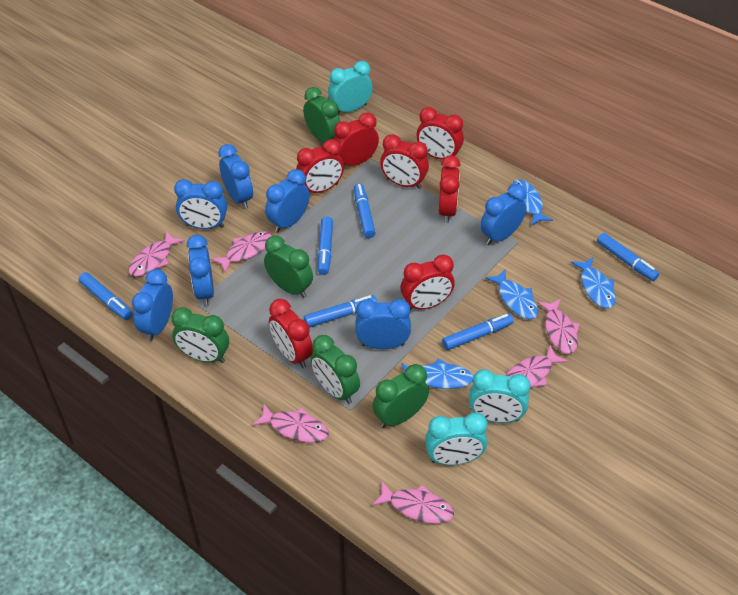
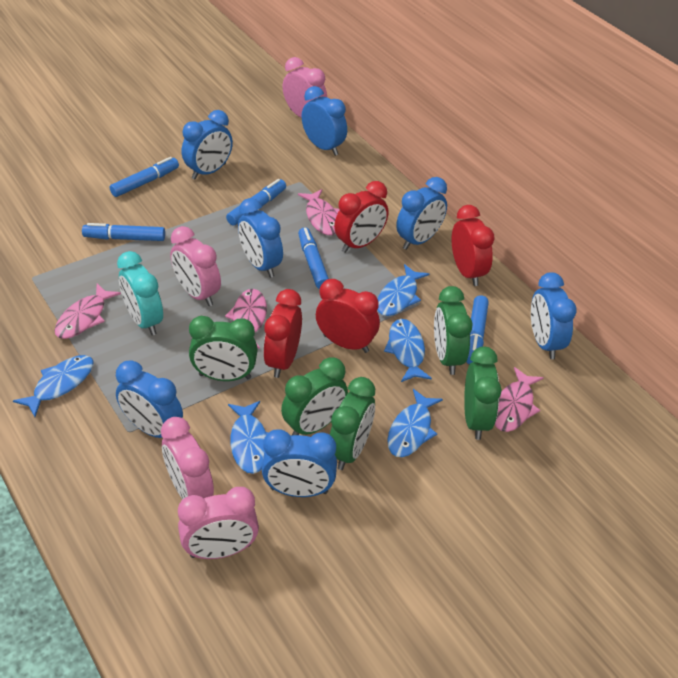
blue fish: [401,359,473,389] [485,269,538,319] [512,180,553,226] [571,257,615,309] = 4 -> [13,355,94,417] [228,401,269,474] [378,264,429,316] [384,319,432,382] [387,389,443,457] = 5
blue marker: [79,272,133,320] [304,295,377,328] [318,216,333,275] [354,183,376,238] [442,314,513,350] [597,233,659,281] = 6 -> [82,223,165,241] [110,157,179,197] [226,179,286,225] [298,227,329,289] [466,295,489,364] = 5
pink clock: none = 0 -> [161,417,214,499] [170,226,221,306] [178,487,259,559] [282,57,327,118] = 4
pink fish: [129,231,185,277] [211,231,272,273] [252,404,329,443] [372,480,454,524] [505,345,568,387] [537,299,579,354] = 6 -> [55,284,121,339] [225,289,267,349] [298,189,339,235] [495,367,544,432] = 4
red clock: [269,299,313,368] [296,139,344,193] [334,113,379,166] [380,134,429,189] [401,255,455,310] [417,107,464,159] [438,155,461,223] = 7 -> [263,289,302,378] [316,279,380,353] [334,181,388,253] [452,205,495,286] = 4
turquoise clock: [328,61,373,113] [425,413,488,465] [469,370,531,423] = 3 -> [117,251,163,335] = 1

